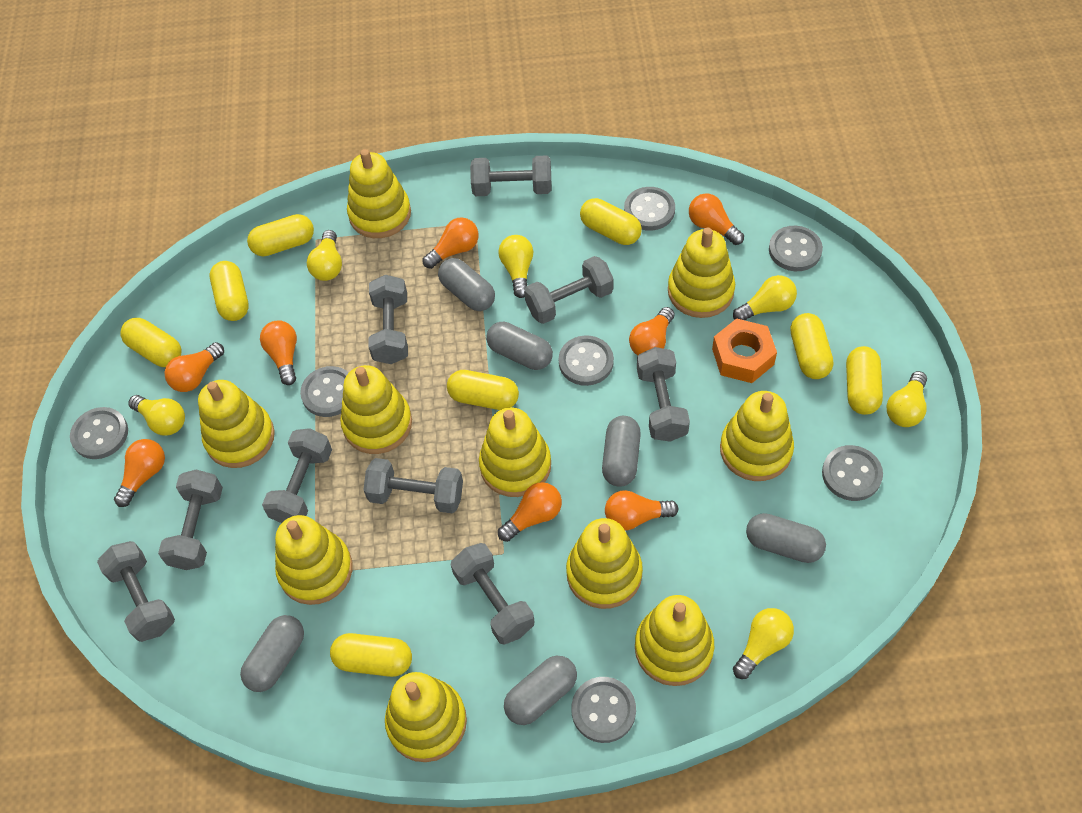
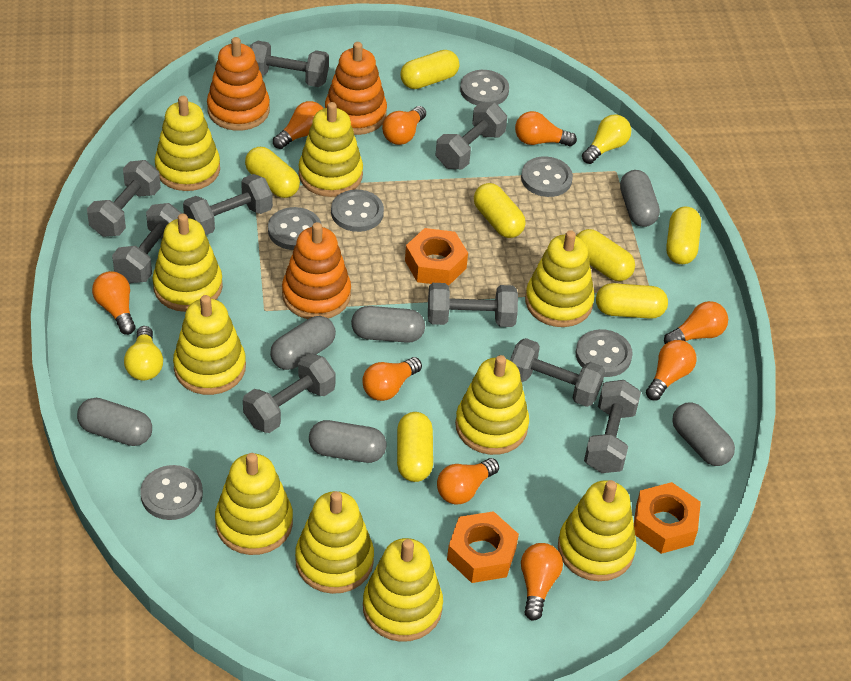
grey button: [70,407,128,459] [300,366,349,417] [559,335,614,386] [571,677,636,743] [624,187,675,231] [769,226,823,271] [822,445,883,501] = 7 -> [141,465,203,520] [268,207,321,250] [331,189,384,232] [460,70,509,105] [521,156,573,197] [576,329,633,377] = 6
orange light bulb: [114,439,165,507] [165,342,224,392] [260,320,297,385] [423,217,479,269] [498,482,562,542] [605,490,679,530] [629,307,674,355] [689,193,744,245] = 8 -> [92,271,135,335] [273,101,324,149] [362,357,422,401] [382,106,426,145] [437,458,499,504] [515,111,577,147] [521,543,563,621] [646,340,697,400] [664,301,728,344] = 9
orange nut: [712,318,777,383] = 1 -> [405,228,468,286] [447,511,519,583] [634,482,701,554] = 3
orange stacking toy: none = 0 -> [207,37,270,131] [282,222,351,319] [325,42,387,135] = 3
yellow capsule: [120,318,181,367] [210,261,249,321] [247,214,314,256] [330,633,412,677] [447,370,519,410] [580,198,642,245] [790,313,833,379] [846,346,883,415] = 8 -> [245,147,300,198] [397,412,433,482] [400,50,459,89] [474,183,526,238] [576,229,635,281] [596,283,668,319] [666,207,701,264] = 7
yellow light bulb: [128,395,185,436] [307,230,342,281] [498,235,533,298] [733,275,797,320] [733,608,794,679] [886,371,927,427] = 6 -> [124,326,163,380] [582,114,631,164] = 2

